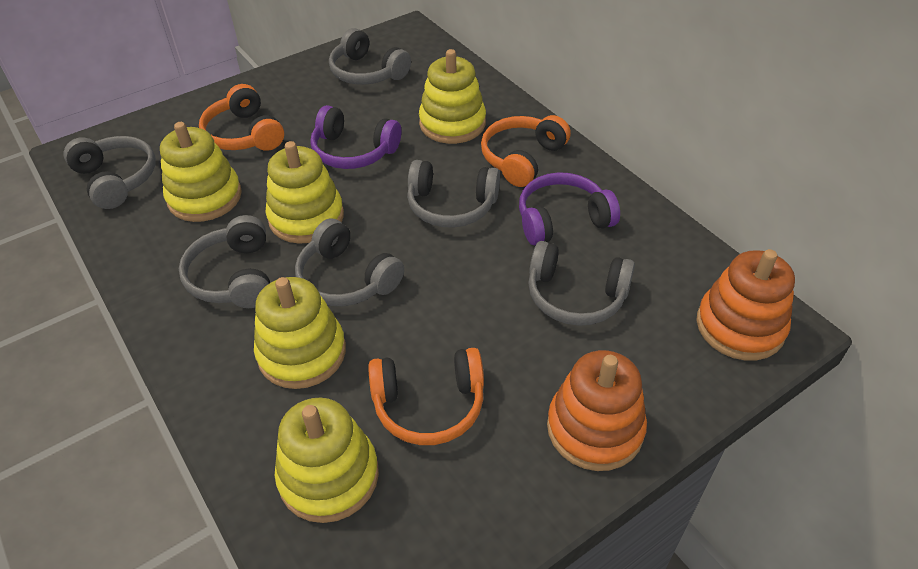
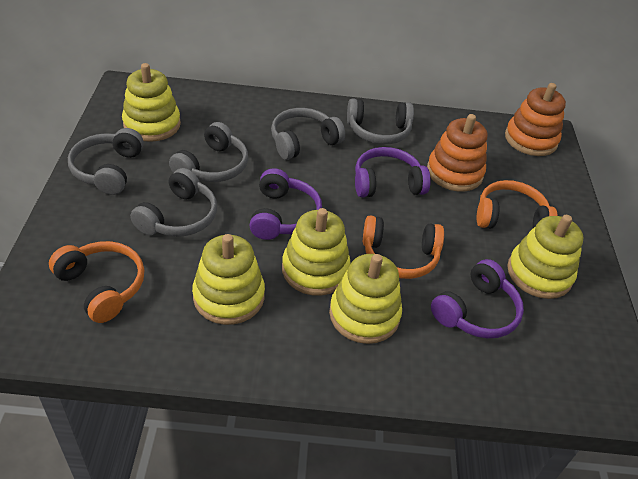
grey headphones: [64,136,156,209] [179,215,270,308] [295,219,404,306] [329,28,411,85] [407,160,500,227] [528,241,635,326] = 6 -> [68,128,144,195] [130,168,217,237] [169,122,248,182] [271,108,345,160] [347,98,414,144] = 5
purple headphones: [310,105,401,169] [519,172,620,246] = 2 -> [249,168,322,240] [355,147,431,197] [431,259,524,338] = 3

